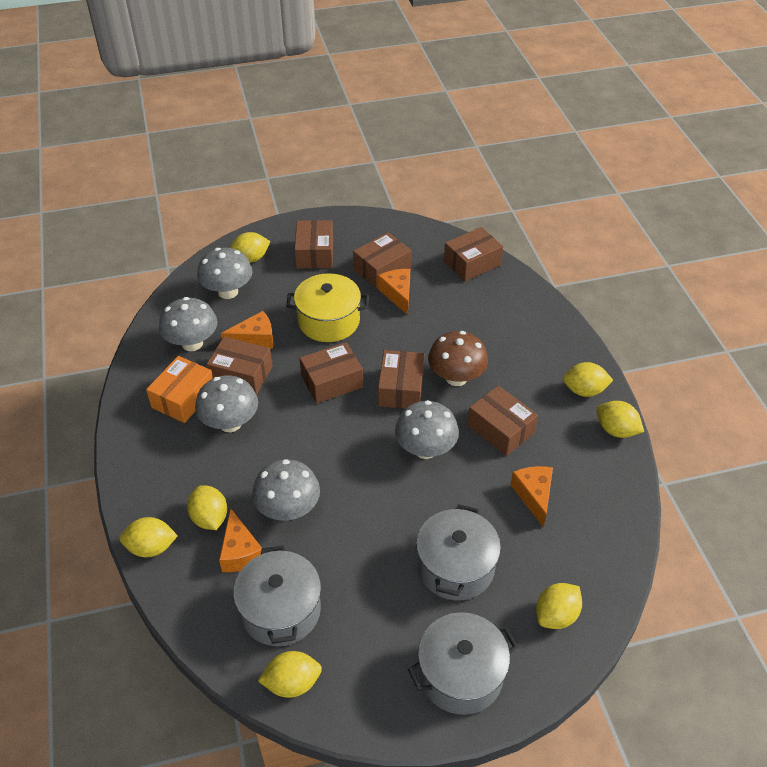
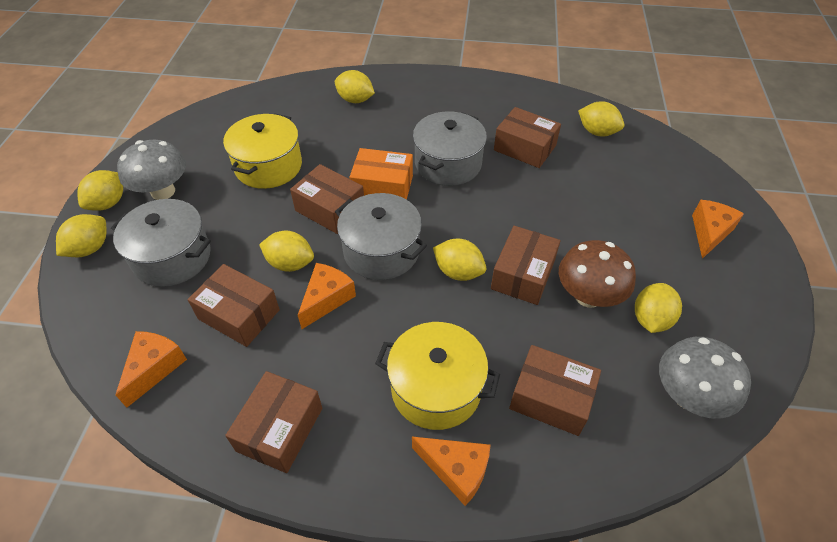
brown box: [206,336,273,395] [295,220,333,269] [300,342,363,404] [353,232,412,288] [378,350,424,409] [444,227,503,281] [467,385,538,456] = 7 -> [188,264,280,347] [225,371,322,473] [290,164,364,234] [491,226,561,305] [494,107,561,168] [509,345,601,436] = 6
grey mushroom: [159,297,217,351] [195,375,258,432] [197,248,253,299] [252,459,320,521] [395,400,459,459] = 5 -> [117,140,186,200] [659,337,751,419] = 2
yellow pot: [286,273,369,342] = 1 -> [223,113,302,189] [375,322,500,430] = 2

